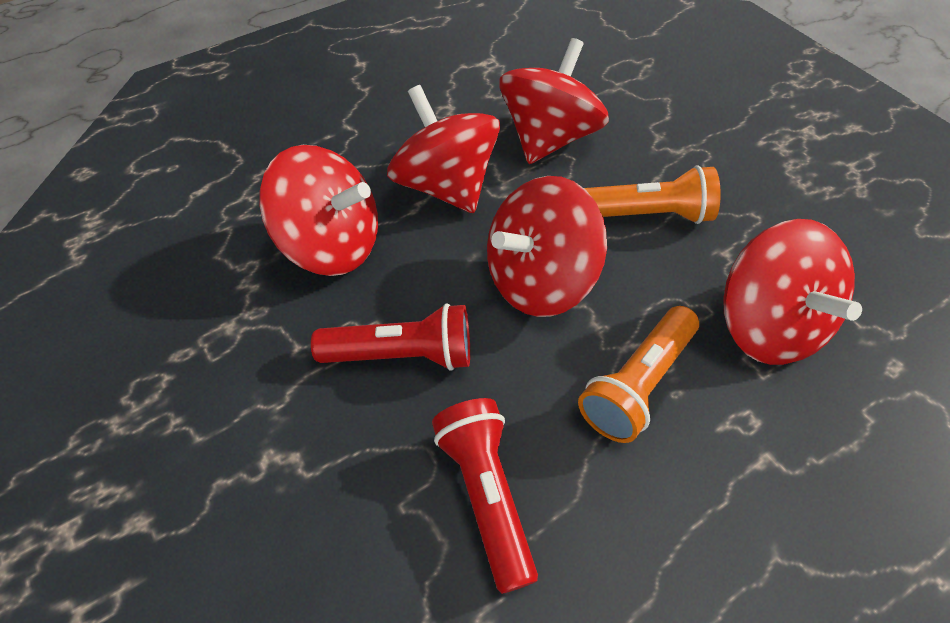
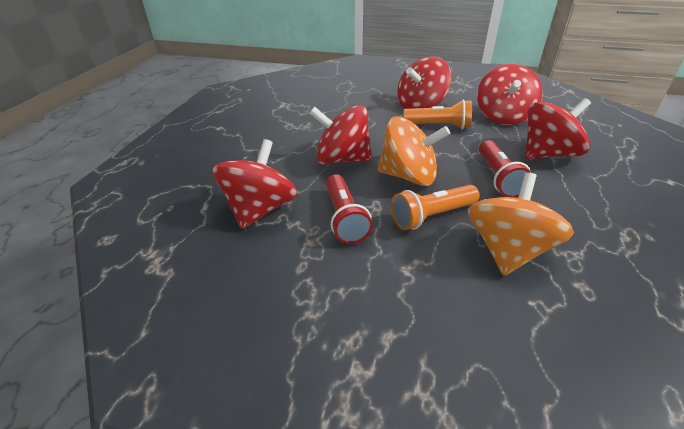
orange spinning top: none = 0 -> [378,116,450,186] [468,172,574,276] = 2

